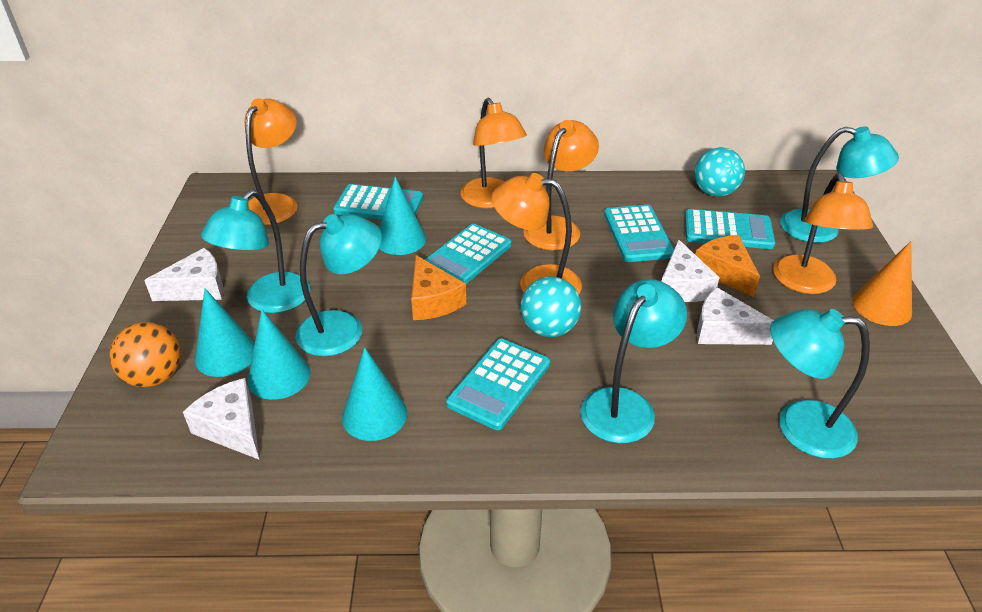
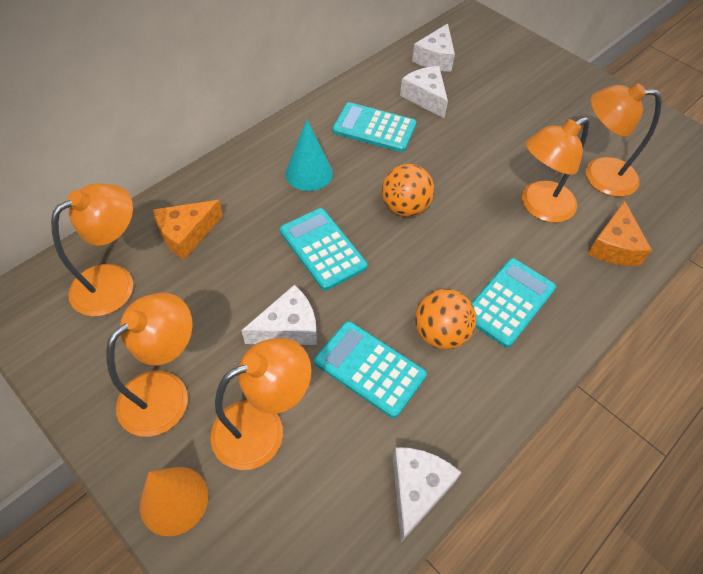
orange ball: [110,322,181,387] = 1 -> [382,164,434,217] [415,289,476,350] = 2
turquoise ball: [520,276,582,337] [694,147,745,197] = 2 -> none = 0
turquoise calculator: [333,184,423,220] [425,224,511,284] [446,339,550,430] [604,205,674,262] [685,209,775,249] = 5 -> [280,208,367,291] [314,321,427,418] [332,102,416,152] [471,258,556,348] = 4
turquoise cone: [195,288,255,377] [248,309,311,400] [342,347,407,441] [379,177,426,255] = 4 -> [285,120,333,191] = 1
turquoise lamp: [201,190,310,313] [295,214,382,356] [580,279,687,443] [770,309,870,459] [780,126,899,243] = 5 -> none = 0

